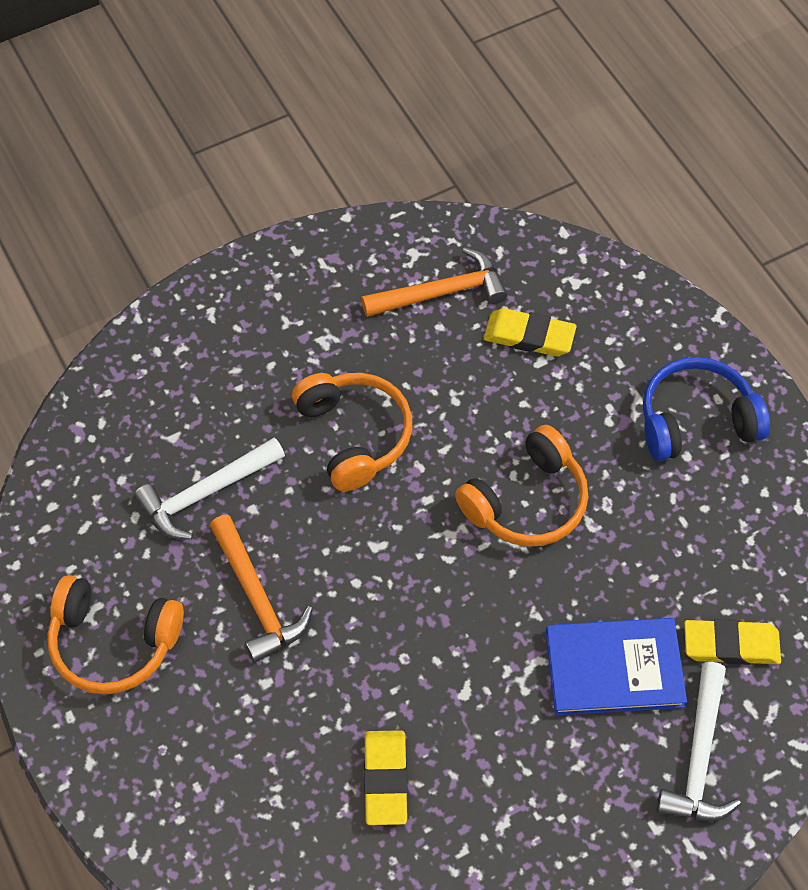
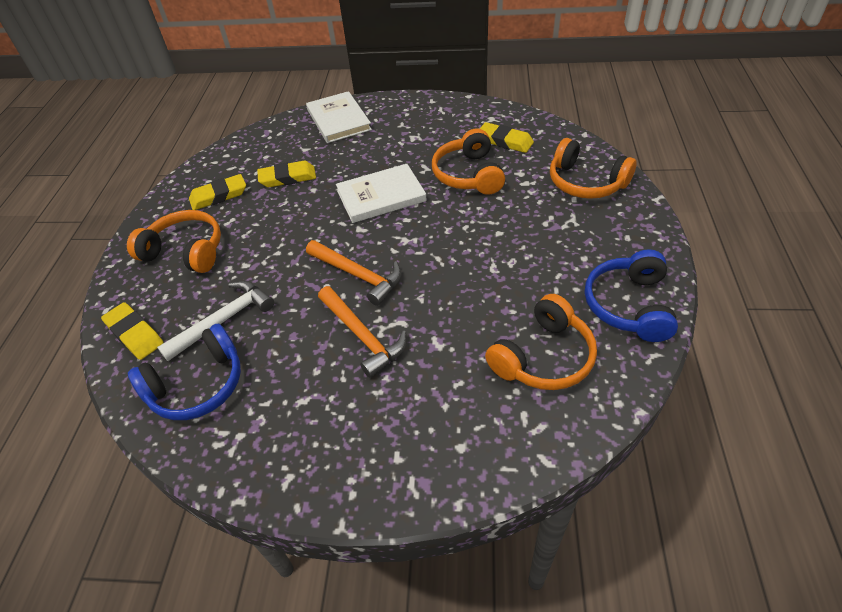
blue book: [546,618,687,716] = 1 -> none = 0
blue headphones: [643,357,770,461] = 1 -> [128,323,241,420] [585,249,678,342] = 2
orange headphones: [48,575,184,695] [292,373,412,491] [455,425,589,547] = 3 -> [127,210,221,273] [432,129,505,195] [485,294,597,390] [550,138,637,199] = 4
white book: none = 0 -> [306,91,372,143] [336,164,427,223] = 2
white hammer: [134,437,285,539] [657,662,741,821] = 2 -> [157,281,274,361] = 1
yellow eraser: [364,730,408,825] [484,308,577,356] [684,619,781,665] = 3 -> [101,302,164,360] [189,174,246,210] [257,161,316,187] [480,122,534,153] = 4

